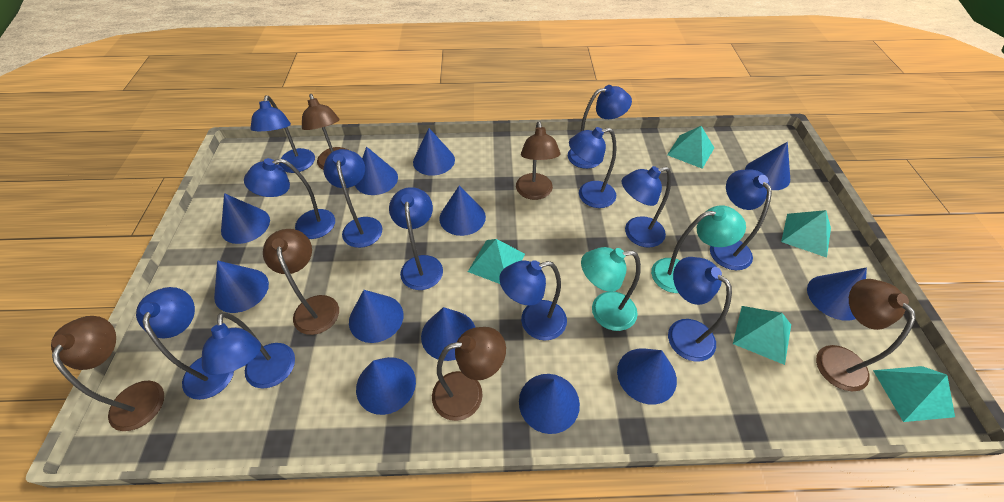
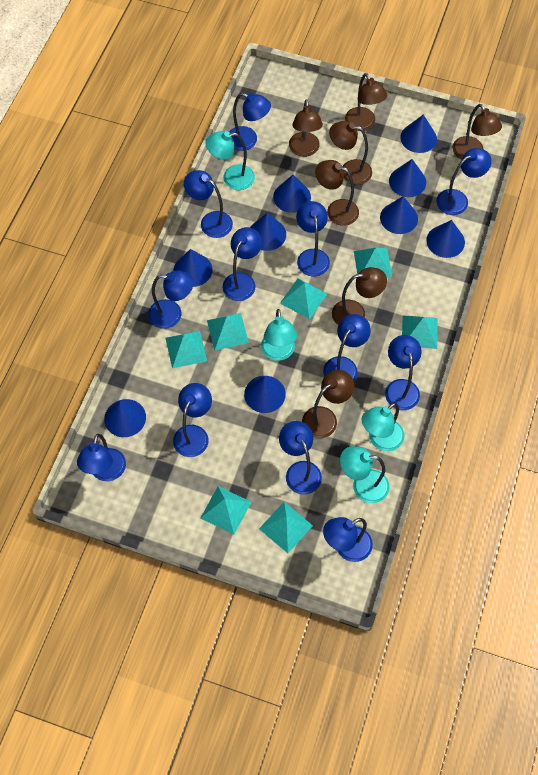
blue cone: [214,260,269,313] [221,193,270,244] [349,290,403,343] [355,147,398,195] [356,357,416,415] [413,128,455,176] [421,307,476,361] [439,186,486,236] [519,374,580,434] [617,349,677,405] [745,142,790,190] [807,268,867,321] = 12 -> [104,399,146,437] [174,249,213,287] [244,376,286,413] [250,213,286,251] [273,175,311,213] [380,196,418,234] [389,159,426,197] [400,114,437,153] [426,220,465,258] = 9
brown lamp: [51,316,164,431] [263,229,339,335] [302,94,348,170] [432,327,506,421] [516,121,560,200] [816,279,916,391] = 6 -> [289,99,323,157] [302,370,354,438] [315,160,359,226] [329,121,372,185] [332,267,387,325] [345,73,387,131] [453,104,502,160] = 7
turquoise lamp: [581,247,641,331] [651,205,746,293] = 2 -> [205,131,255,190] [261,309,297,361] [340,446,389,503] [362,403,404,451] = 4
turquoise pyramid: [468,239,525,284] [667,126,714,169] [733,306,791,365] [781,210,831,258] [873,366,955,422] = 5 -> [166,331,207,368] [201,486,251,534] [207,313,249,351] [259,502,313,553] [280,278,327,320] [354,248,392,278] [402,316,438,349] = 7

